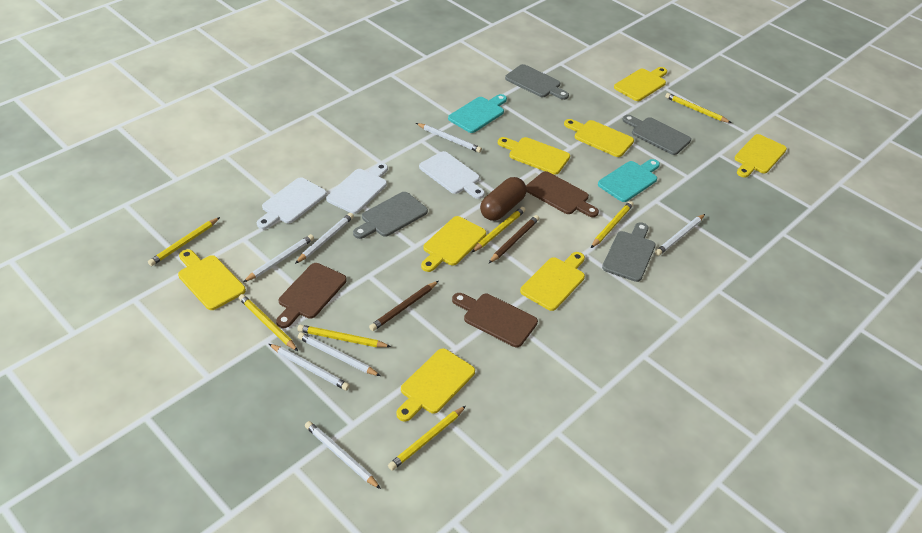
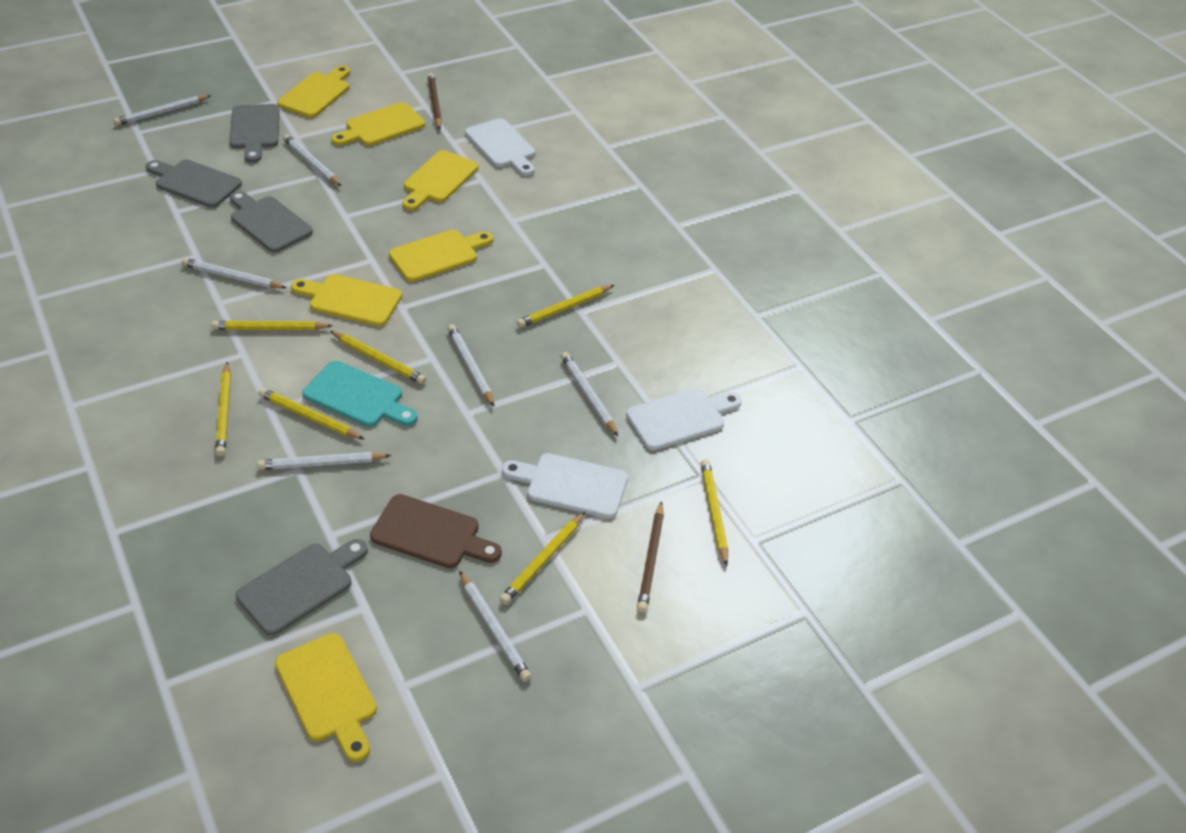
brown capsule: [480,177,527,221] = 1 -> none = 0
brown cutting board: [276,263,347,328] [452,293,538,347] [526,171,599,217] = 3 -> [370,494,502,568] = 1
turquoise cutting board: [448,94,507,133] [598,159,660,202] = 2 -> [303,361,418,427] = 1
yellow cutting board: [178,249,246,310] [396,348,475,422] [421,216,486,272] [498,137,570,175] [520,252,585,311] [564,119,634,157] [614,67,667,101] [735,134,787,178] = 8 -> [275,633,377,762] [277,66,350,118] [291,274,402,326] [331,102,425,146] [389,230,493,282] [403,150,478,211] = 6

